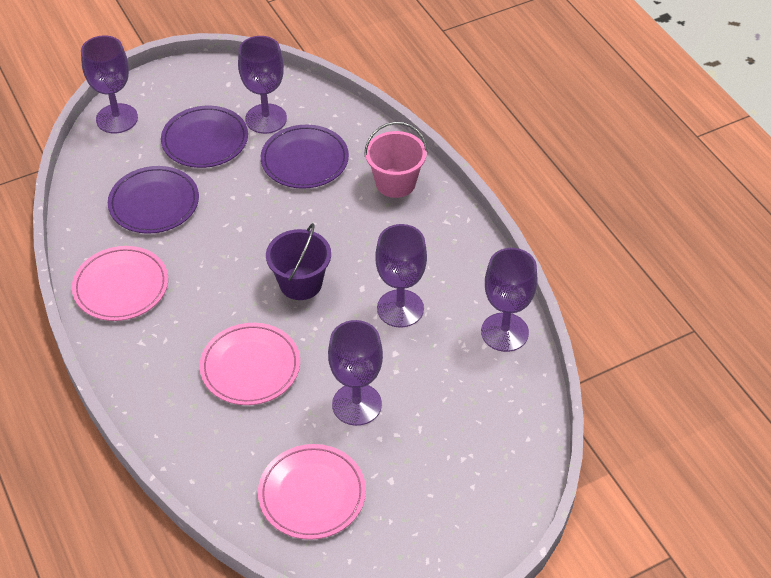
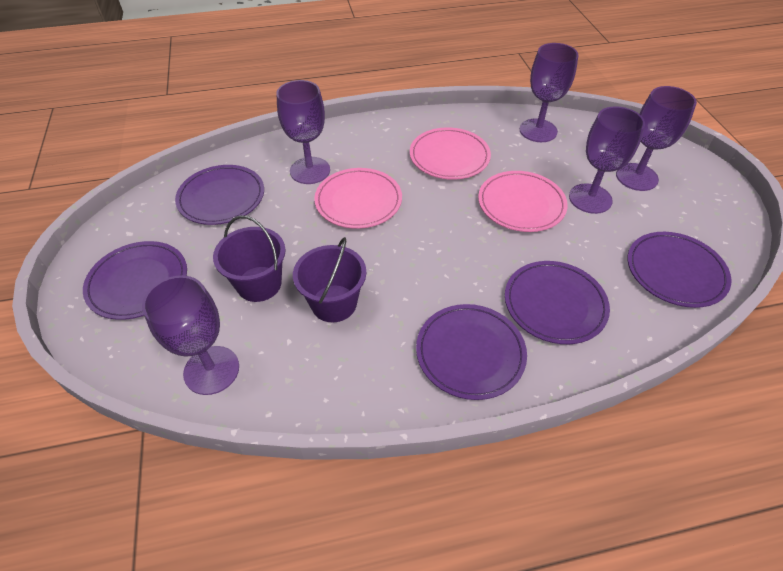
pink bucket: [364,122,428,198] = 1 -> none = 0
purple bucket: [266,223,331,300] = 1 -> [213,215,286,302] [293,237,366,322] = 2
purple plate: [108,166,199,234] [161,106,248,168] [261,125,349,189] = 3 -> [83,241,187,320] [175,165,264,225] [416,304,527,400] [505,261,610,344] [628,232,732,308] = 5

